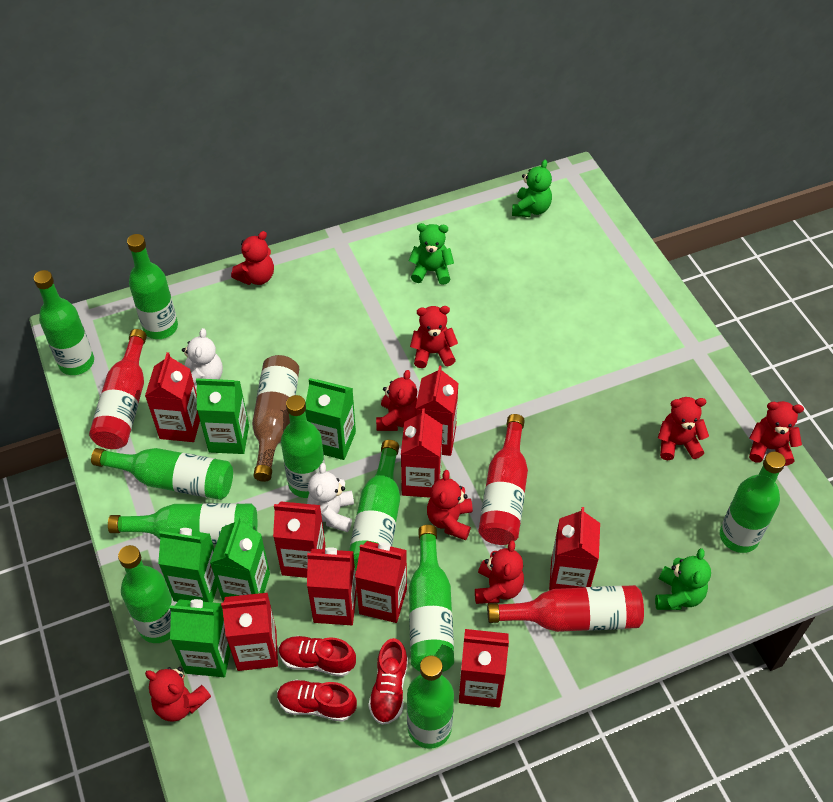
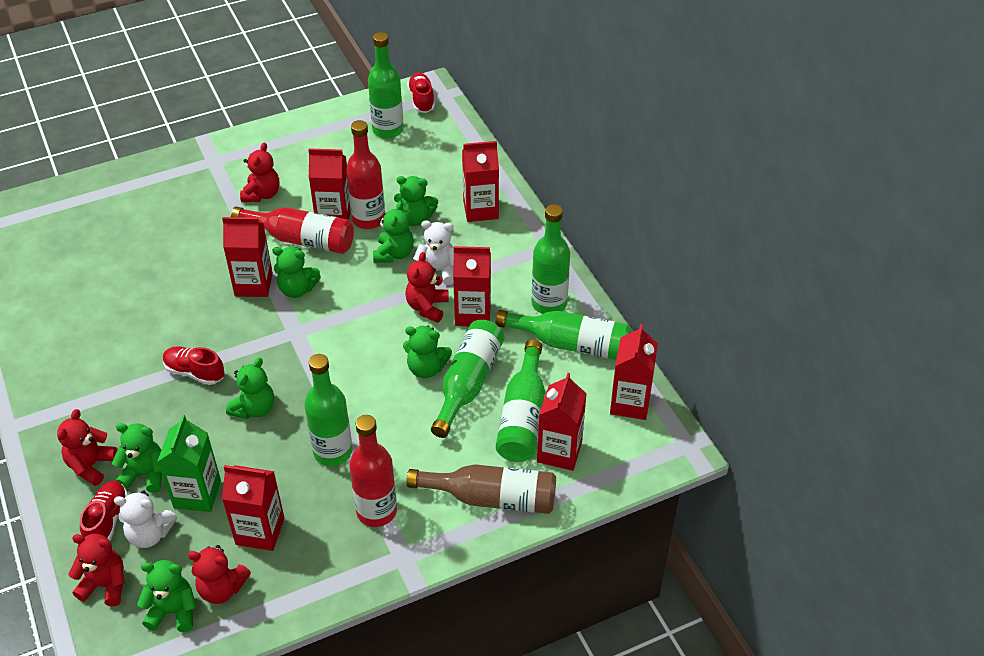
green bottle: [34,270,94,375] [91,448,233,500] [108,503,257,545] [118,545,175,643] [127,234,178,339] [281,395,325,498] [349,440,400,571] [407,655,454,749] [409,525,454,672] [720,452,786,553] = 10 -> [304,354,352,466] [368,32,403,139] [431,320,504,438] [496,310,631,360] [496,339,545,462] [531,204,570,314] = 6
green carton: [158,528,218,603] [170,599,231,677] [196,378,249,454] [210,517,270,601] [305,378,356,460] = 5 -> [157,415,221,512] = 1
green teddy bear: [409,223,454,285] [512,160,552,217] [655,548,711,610] = 3 -> [112,423,162,493] [137,560,196,632] [226,358,274,419] [272,247,321,298] [373,201,414,263] [394,176,438,226] [403,326,452,378] = 7
red carton: [145,352,200,442] [221,593,278,671] [273,501,326,578] [307,547,357,625] [355,541,407,623] [401,408,443,498] [415,365,458,456] [459,629,509,707] [549,507,600,590] = 9 -> [222,217,273,297] [222,465,284,551] [308,148,351,220] [453,246,491,326] [462,141,499,222] [537,373,586,471] [610,324,658,420] = 7
red teddy bear: [145,667,211,722] [231,231,274,285] [376,370,417,431] [410,306,458,368] [427,470,473,540] [475,540,524,604] [658,397,709,460] [749,401,804,466] = 8 -> [57,409,117,486] [68,534,125,606] [188,545,251,604] [240,143,280,202] [405,252,449,323] = 5

